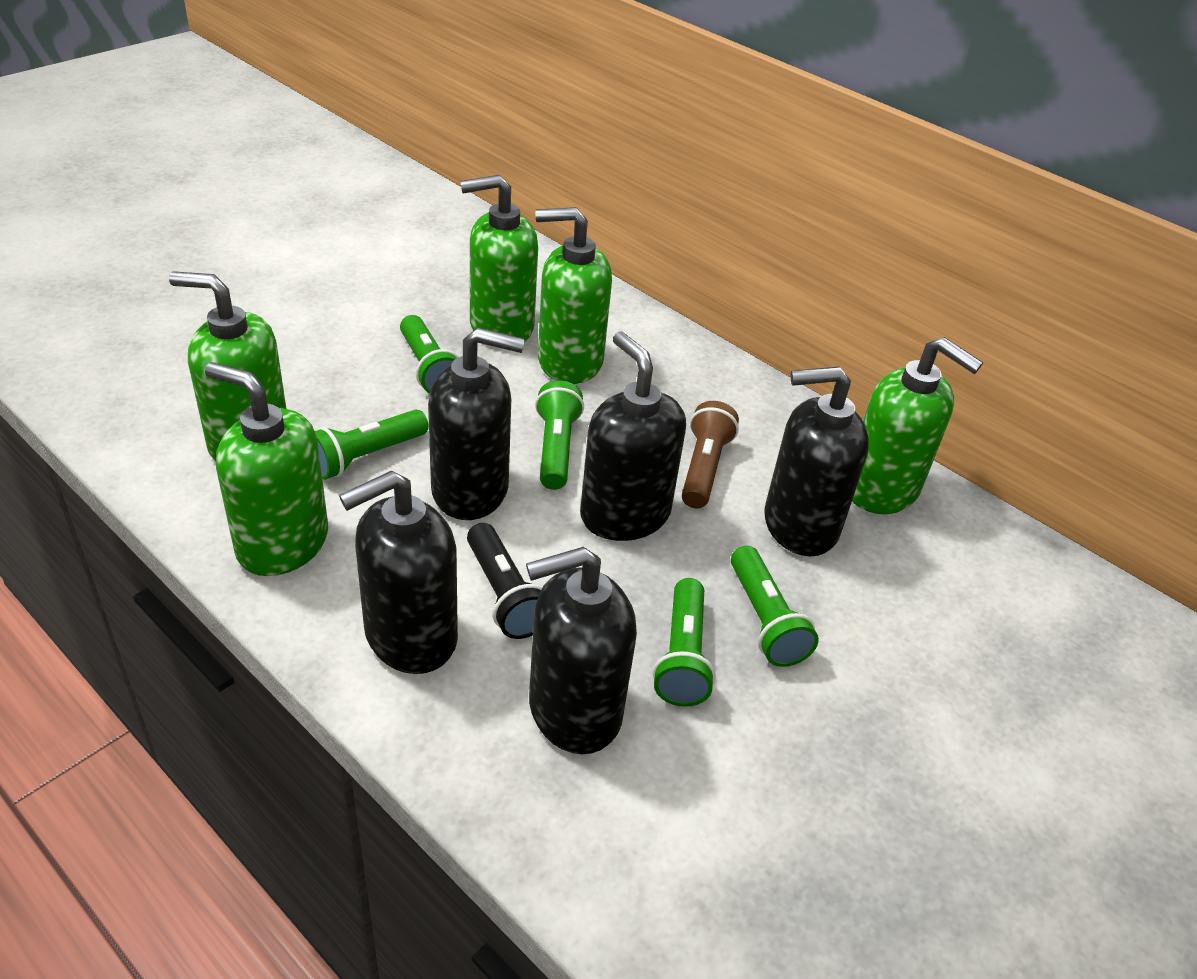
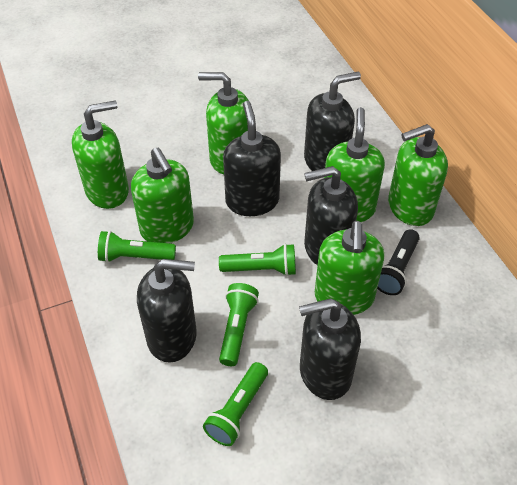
brown flashlight: [682,401,739,508] = 1 -> none = 0
green flashlight: [315,410,429,480] [400,315,459,394] [535,380,584,490] [653,578,716,707] [731,546,819,667] = 5 -> [98,231,176,263] [203,362,268,446] [219,244,296,276] [219,283,259,366] = 4
green soap dispenser: [169,271,286,461] [205,362,328,576] [460,175,538,342] [535,207,612,384] [852,337,983,514] = 5 -> [72,101,129,209] [131,148,194,243] [198,72,249,174] [315,221,384,315] [324,107,385,222] [388,124,448,226] = 6

